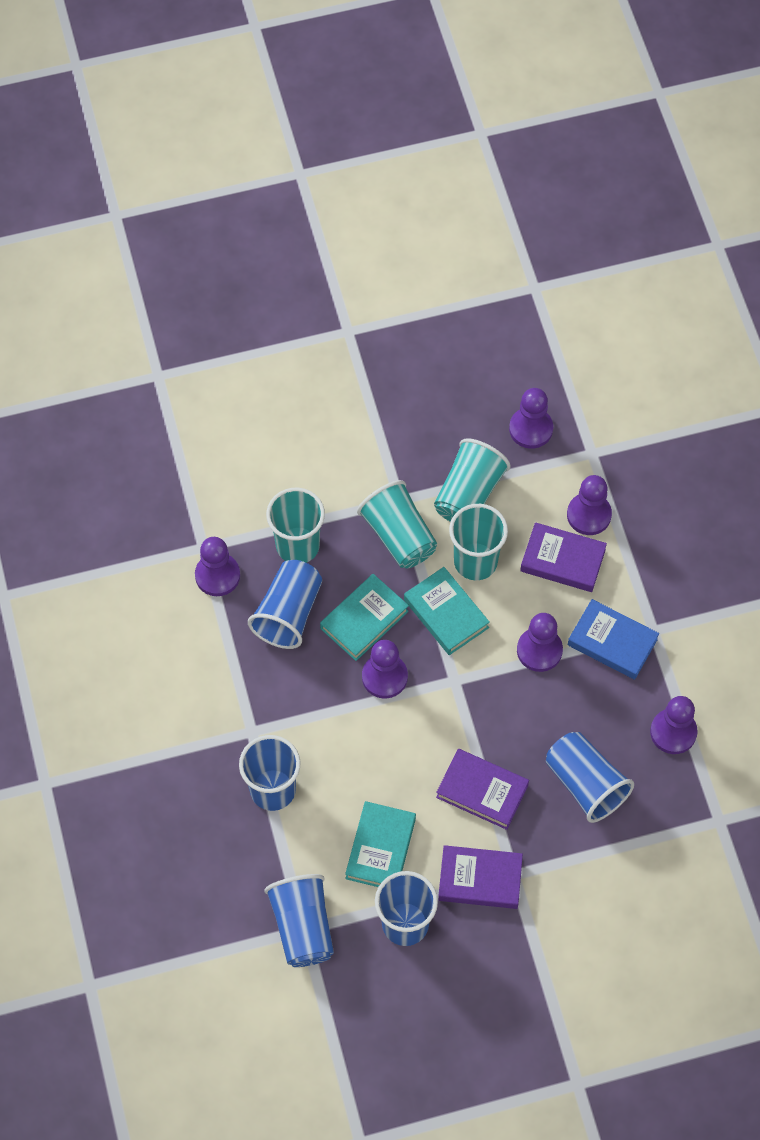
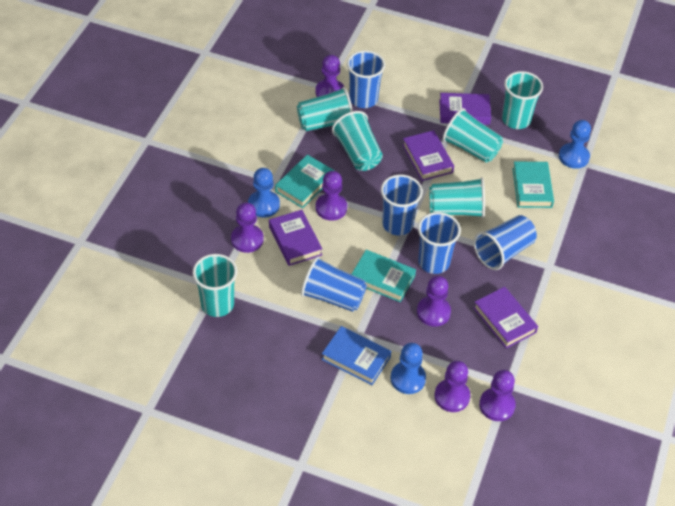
blue pawn: none = 0 -> [248,168,280,217] [391,343,426,394] [559,120,591,169] = 3
purple book: [436,749,529,830] [438,845,523,909] [520,522,607,592] = 3 -> [269,210,322,266] [402,130,454,181] [439,93,491,125] [474,287,538,349] = 4
turquoise cup: [266,488,325,563] [357,480,437,568] [434,438,511,522] [449,504,508,580] = 4 -> [192,254,237,317] [297,87,353,131] [332,111,383,171] [429,177,485,218] [443,108,503,163] [502,71,543,129] = 6

